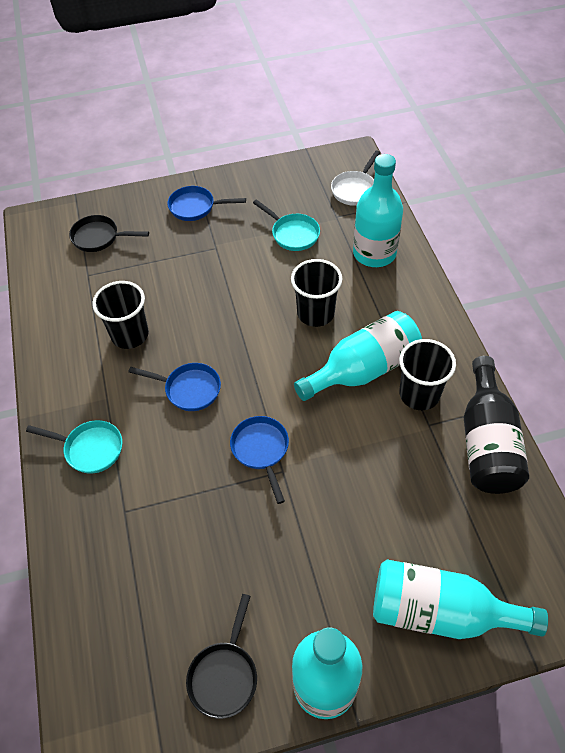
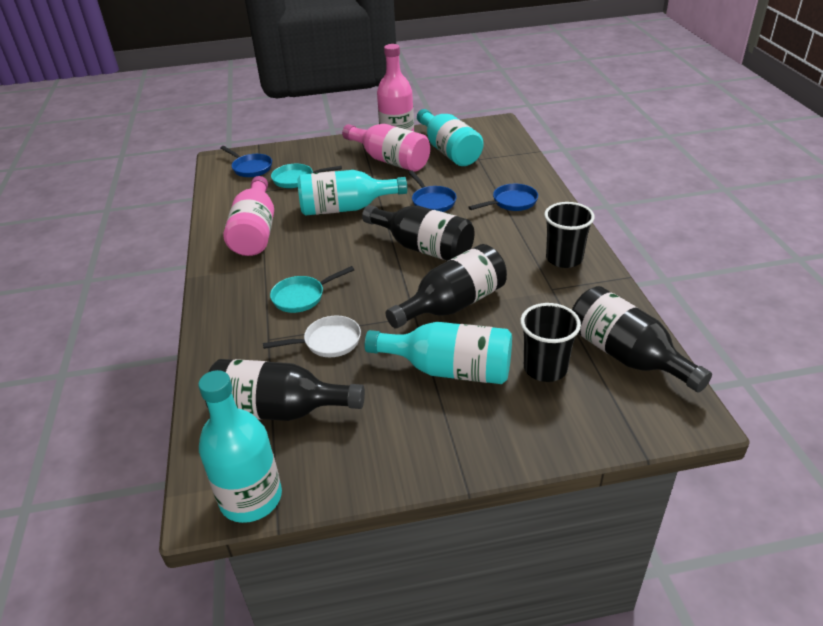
black bottle: [464,356,529,494] = 1 -> [205,359,365,421] [362,205,474,261] [386,244,507,329] [572,286,712,392] = 4
black cup: [92,281,149,349] [291,259,342,327] [399,339,456,410] = 3 -> [520,303,581,382] [544,202,595,268] = 2
black pan: [69,215,149,252] [186,594,257,719] = 2 -> none = 0
pink bottle: none = 0 -> [223,176,274,256] [342,124,430,172] [377,44,414,131] = 3

